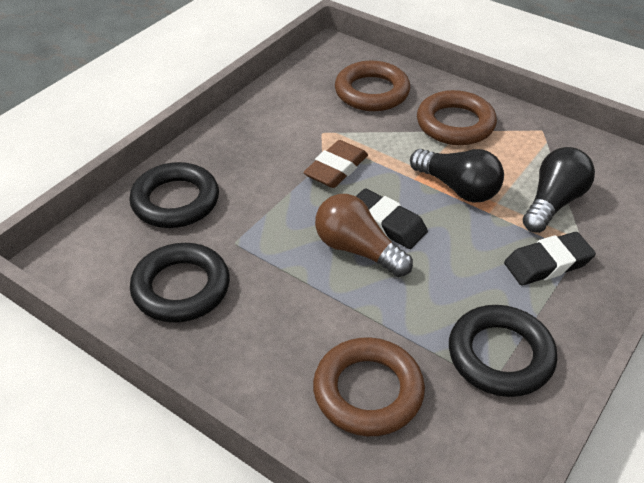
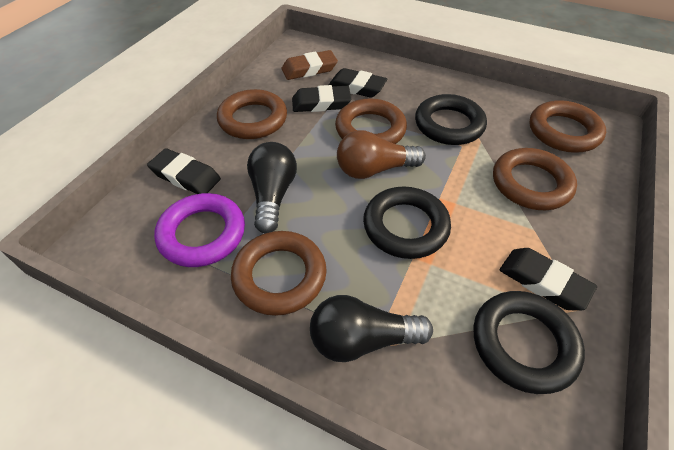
black eraser: [356,189,428,249] [504,232,596,285] = 2 -> [147,148,221,194] [292,85,351,112] [329,68,387,98] [500,248,597,310] = 4
brown ring: [313,337,425,436] [335,61,410,111] [417,90,497,145] = 3 -> [217,89,287,139] [231,231,327,316] [335,99,407,144] [493,148,577,210] [529,100,606,153] = 5
purple ring: none = 0 -> [154,193,245,267] = 1

